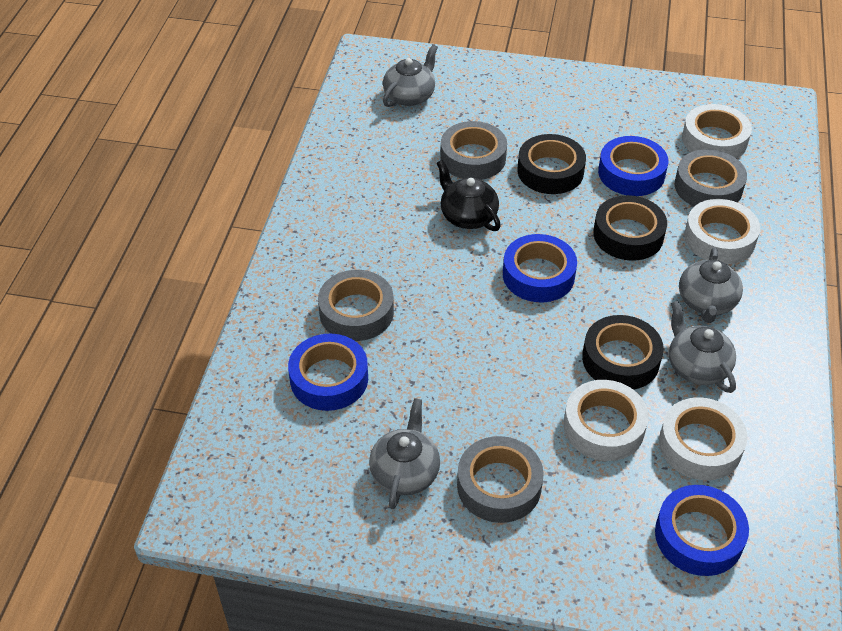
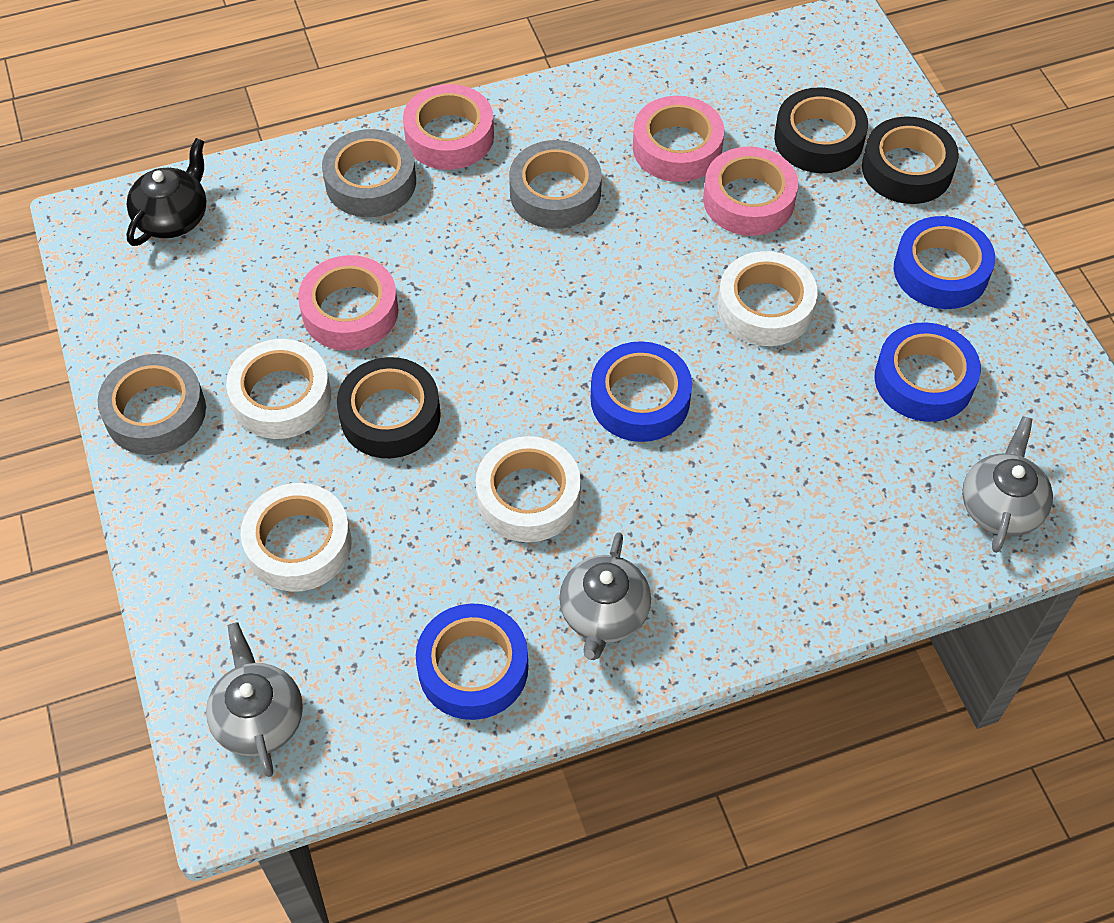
grey tape: [318,270,394,341] [441,121,507,180] [457,436,544,523] [675,149,747,206] = 4 -> [97,354,206,455] [322,129,416,217] [509,140,602,229] = 3
grey teapot: [369,398,440,509] [383,44,438,107] [669,300,736,393] [679,248,743,323] = 4 -> [206,622,303,777] [559,532,651,660] [962,416,1053,553] = 3
pink tape: none = 0 -> [298,255,399,351] [403,84,494,170] [633,96,724,182] [703,147,798,236] = 4

